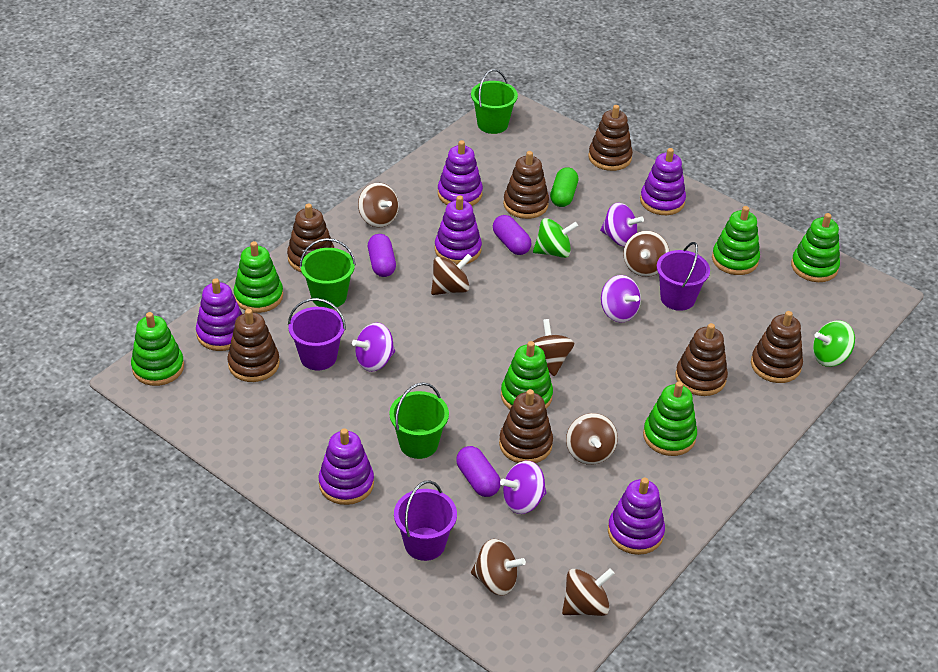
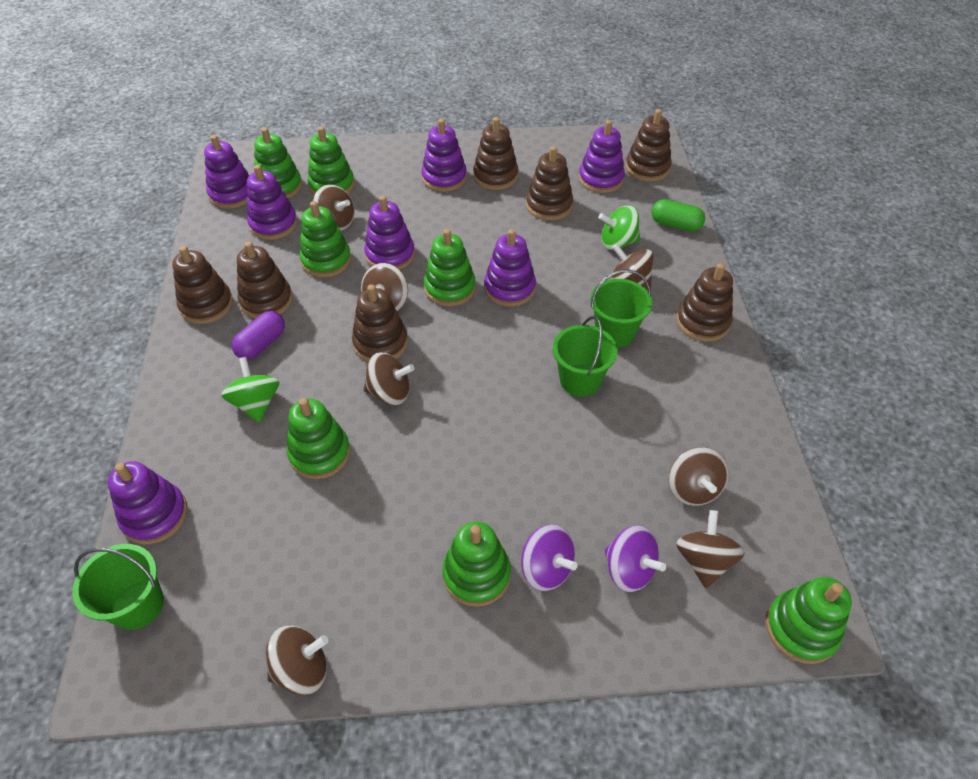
green stacking toy: [131,312,184,386] [234,241,283,313] [501,341,553,409] [643,381,697,456] [712,206,760,275] [791,213,840,282] = 6 -> [254,127,302,198] [287,398,350,479] [299,201,351,277] [308,126,355,195] [424,229,476,306] [442,521,511,607] [765,577,852,664] = 7
purple bucket: [288,298,346,370] [394,480,457,561] [657,242,710,311] = 3 -> none = 0
purple capsule: [368,234,396,277] [456,446,501,497] [493,215,531,255] = 3 -> [232,311,285,360] = 1
purple spinning top: [352,323,395,372] [500,461,547,514] [600,203,644,247] [601,275,641,323] = 4 -> [521,524,578,591] [605,525,666,592] = 2
purple stacking toy: [196,278,242,351] [319,428,374,505] [435,195,482,264] [438,140,483,206] [608,478,665,555] [640,148,686,215] = 6 -> [108,461,188,544] [204,135,249,209] [247,165,297,240] [364,195,415,270] [421,119,467,192] [484,229,536,307] [579,120,625,193] = 7

